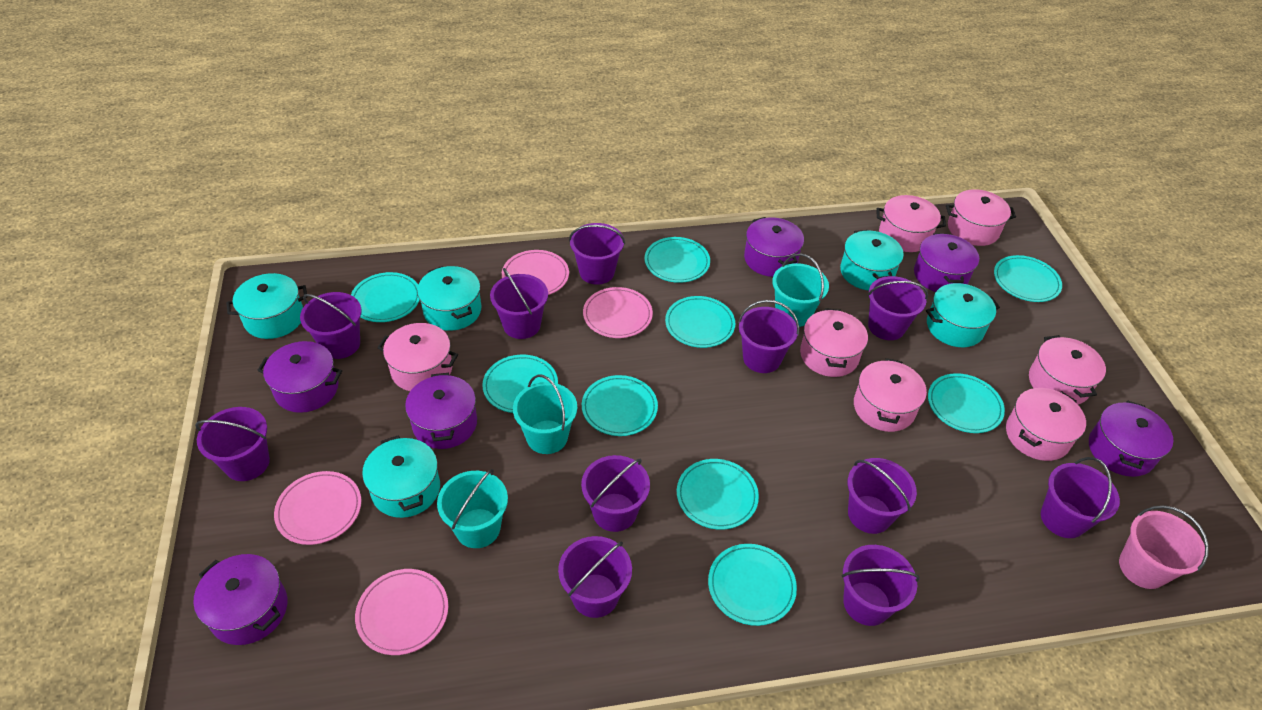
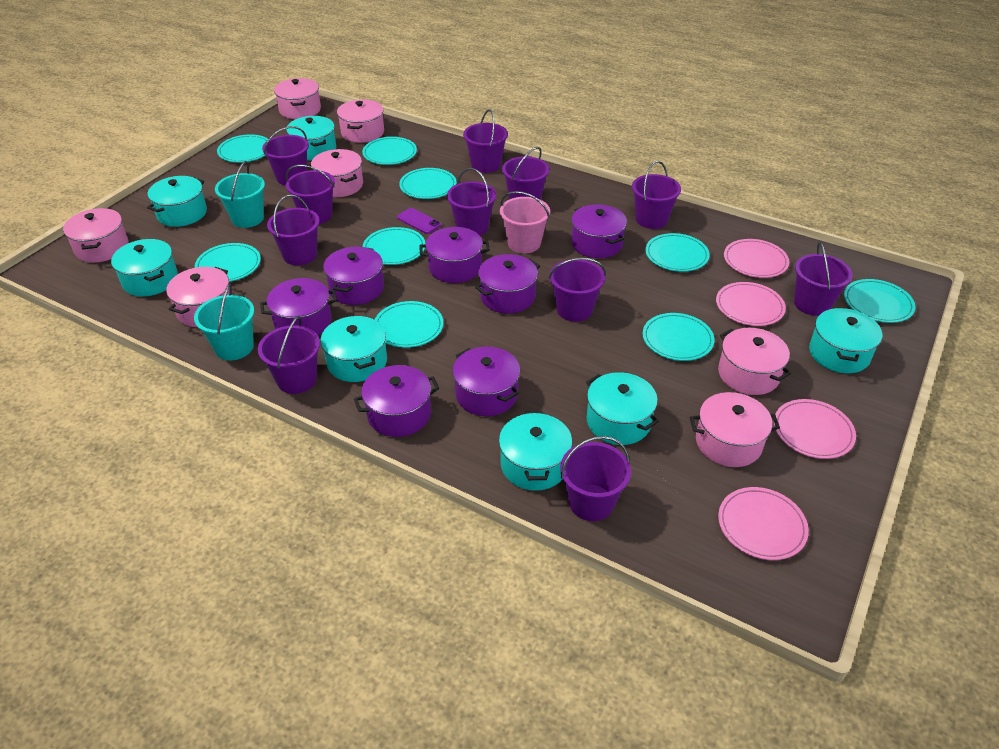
purple phone: none = 0 -> [397,208,441,234] = 1
purple pot: [193,554,287,645] [257,341,342,413] [405,373,477,449] [744,217,804,277] [914,233,979,292] [1089,400,1173,477] = 6 -> [260,278,337,335] [323,247,384,305] [354,365,439,437] [419,227,490,283] [453,347,520,416] [475,254,540,313] [571,204,627,258] = 7
turquoise bucket: [437,469,508,548] [513,374,577,454] [772,253,829,327] = 3 -> [194,284,254,361] [215,161,265,228] = 2
turquoise pot: [226,273,308,339] [362,435,440,518] [417,266,482,331] [840,230,904,290] [926,283,1000,347] = 5 -> [111,239,178,297] [147,176,207,227] [286,116,336,161] [321,316,387,382] [499,411,572,491] [586,372,659,445] [809,307,882,374] = 7

